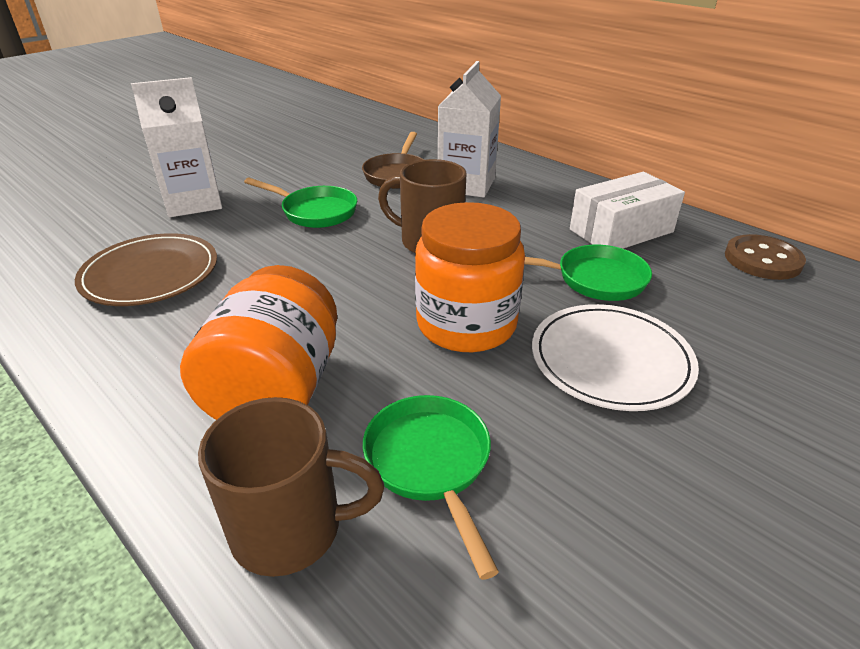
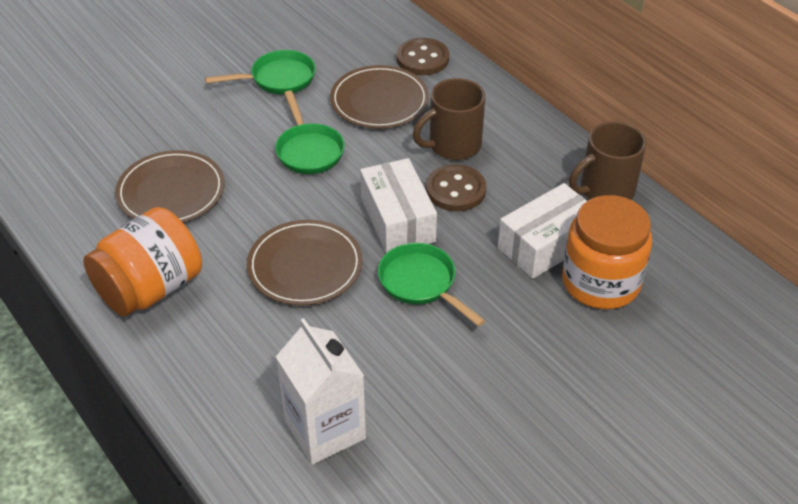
brown button: [725,234,806,280] = 1 -> [396,38,449,75] [426,164,486,211] = 2
brown pan: [362,132,424,189] = 1 -> none = 0
brown plate: [75,233,217,306] = 1 -> [115,150,225,223] [247,220,363,306] [330,65,429,129] = 3
white box: [570,172,685,249] = 1 -> [360,158,437,253] [498,183,587,279] = 2
white carton: [131,77,222,217] [438,61,501,198] = 2 -> [276,318,366,465] = 1
white plate: [532,304,699,411] = 1 -> none = 0

